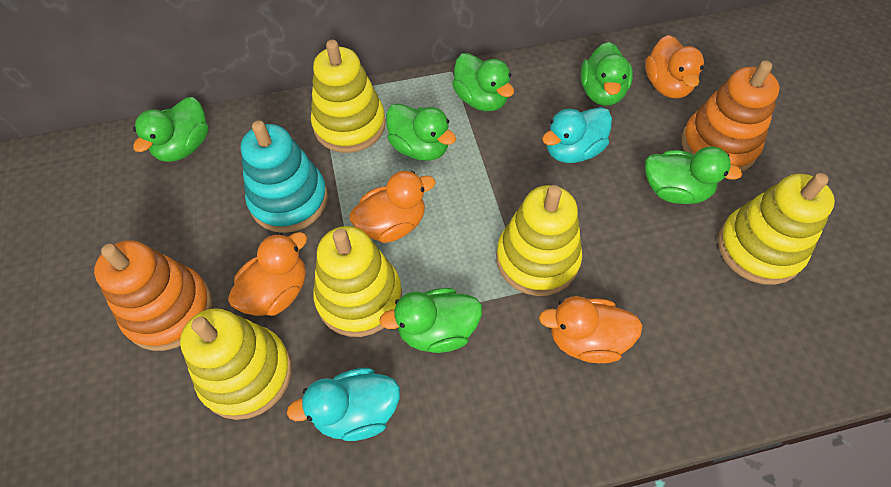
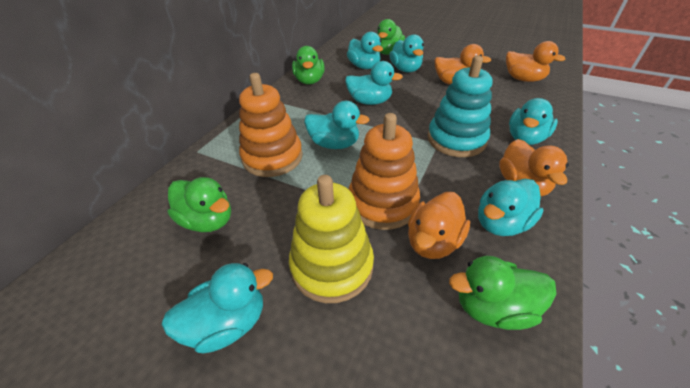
green duck: [133,97,208,162] [379,288,482,353] [386,103,456,161] [452,53,514,111] [580,42,633,106] [645,146,742,204] = 6 -> [167,177,231,232] [292,46,325,85] [377,19,405,55] [449,256,556,330] = 4
turquoise duck: [287,368,400,441] [542,107,612,163] = 2 -> [161,263,273,354] [304,101,370,149] [345,61,403,105] [347,32,383,69] [389,34,424,72] [478,179,544,236] [509,98,558,145] = 7
yellow stacking toy: [180,308,292,420] [311,40,386,153] [313,226,402,337] [496,185,582,296] [718,173,835,285] = 5 -> [289,175,374,303] = 1

